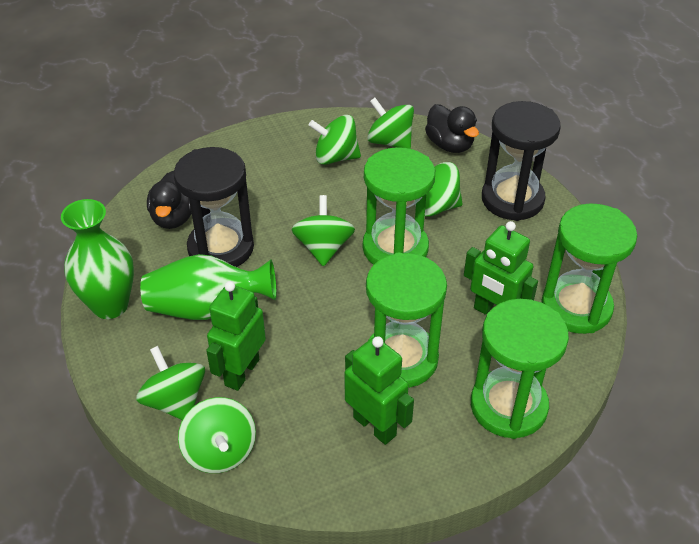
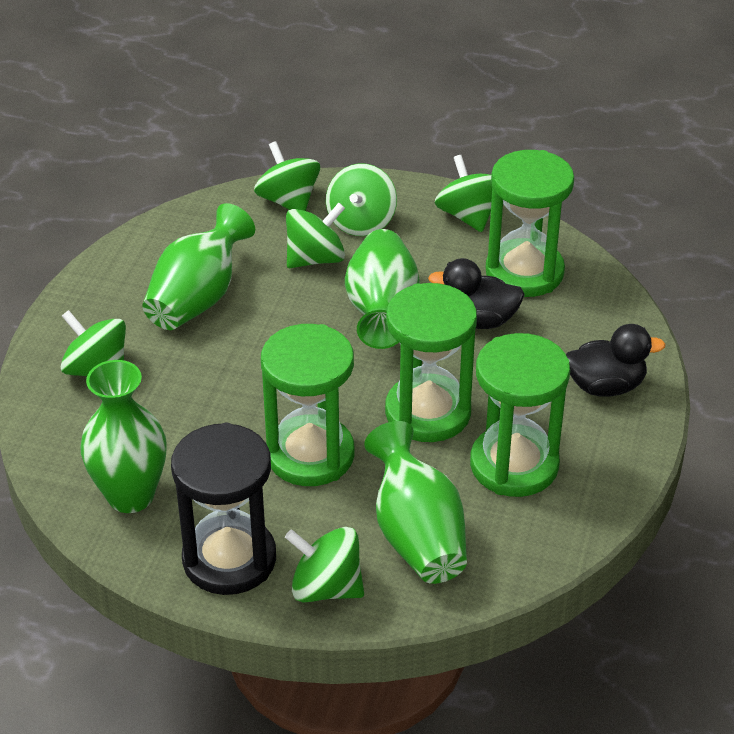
black hourglass: [174,147,254,267] [482,101,561,221] = 2 -> [171,423,276,595] = 1
green robot: [206,281,266,391] [345,336,414,445] [464,221,538,315] = 3 -> none = 0
green vase: [61,199,134,319] [140,254,277,320] = 2 -> [80,360,167,513] [142,203,255,330] [345,229,419,349] [364,421,467,584] = 4

